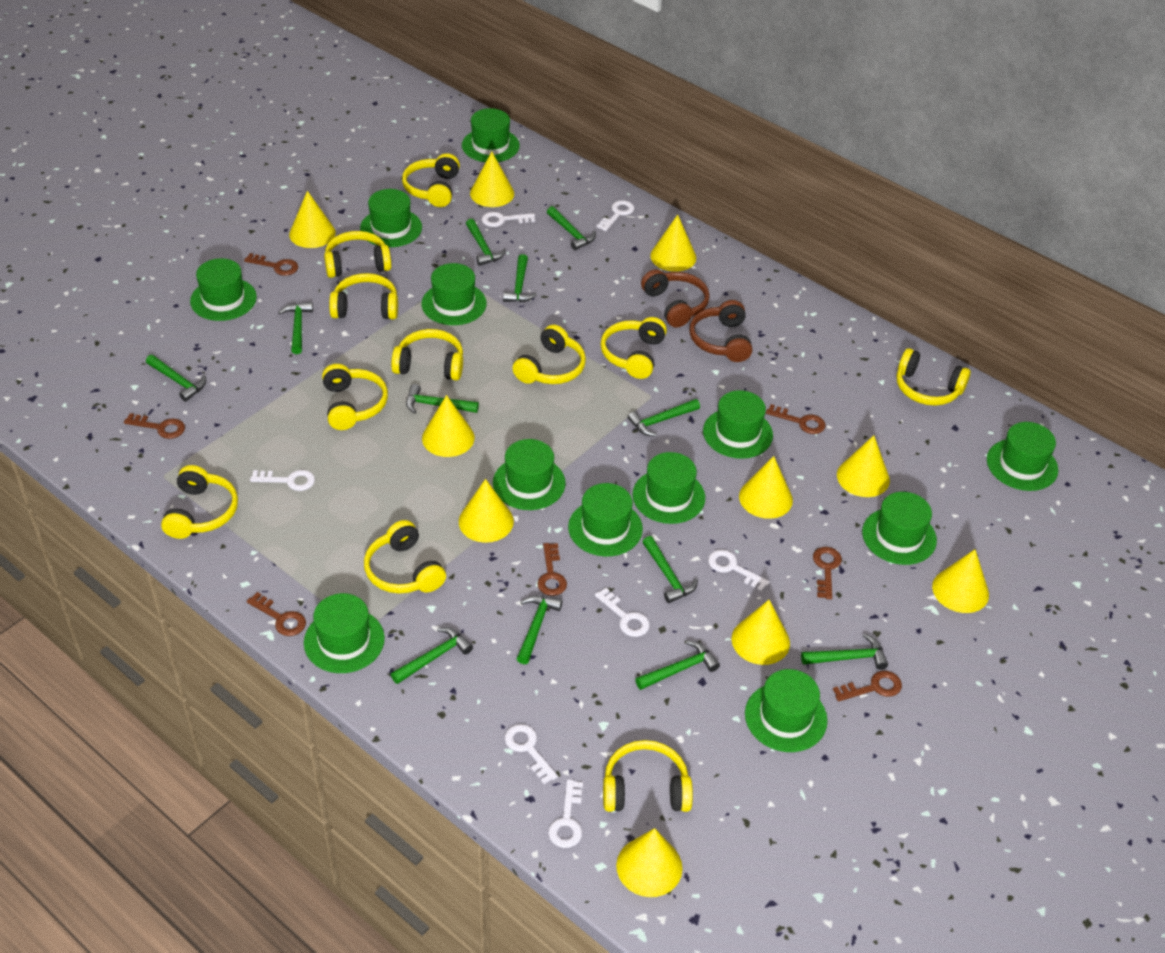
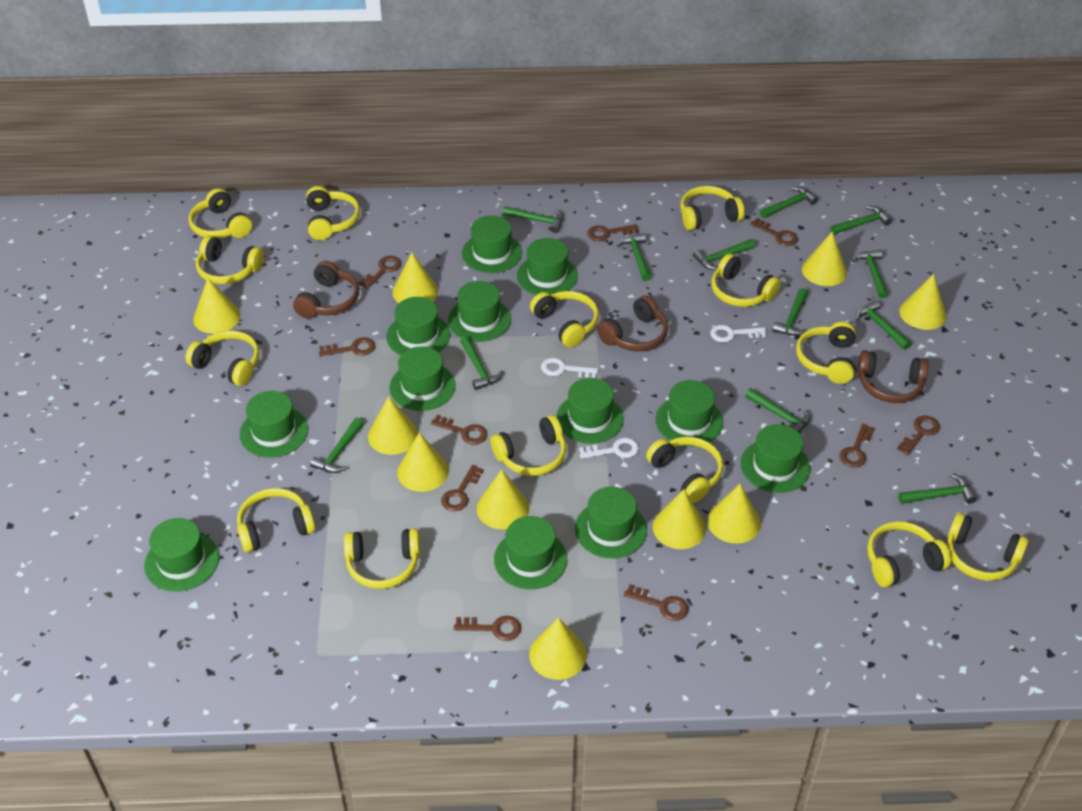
brown headphones: [641,269,710,327] [690,300,752,362] = 2 -> [293,261,359,318] [597,295,668,351] [857,350,929,403] = 3
brown key: [124,413,185,439] [244,253,298,276] [247,592,306,636] [537,543,567,596] [766,404,825,434] [813,547,842,599] [833,671,902,702] = 7 -> [319,337,375,356] [358,256,401,289] [431,415,488,444] [441,465,484,511] [454,616,521,641] [587,224,639,241] [624,584,689,621] [750,218,798,246] [839,424,874,468] [897,416,940,455] = 10
white key: [250,470,315,491] [482,212,535,227] [505,724,558,784] [548,780,583,848] [595,588,650,637] [597,200,634,231] [708,550,770,591] = 7 -> [541,358,598,378] [579,437,639,459] [710,325,766,342] = 3
yellow headphones: [161,465,238,539] [322,364,388,430] [324,231,392,278] [329,273,398,320] [364,520,446,594] [391,329,463,381] [402,153,460,207] [512,325,586,384] [601,317,667,379] [603,740,693,812] [897,348,971,406] = 11 -> [185,330,259,386] [189,188,252,238] [196,236,264,284] [237,488,315,552] [306,186,360,240] [344,529,420,589] [491,415,566,476] [530,291,599,347] [646,437,723,503] [680,186,745,231] [711,254,781,307] [796,322,856,384] [867,521,951,587] [947,513,1029,581] = 14

